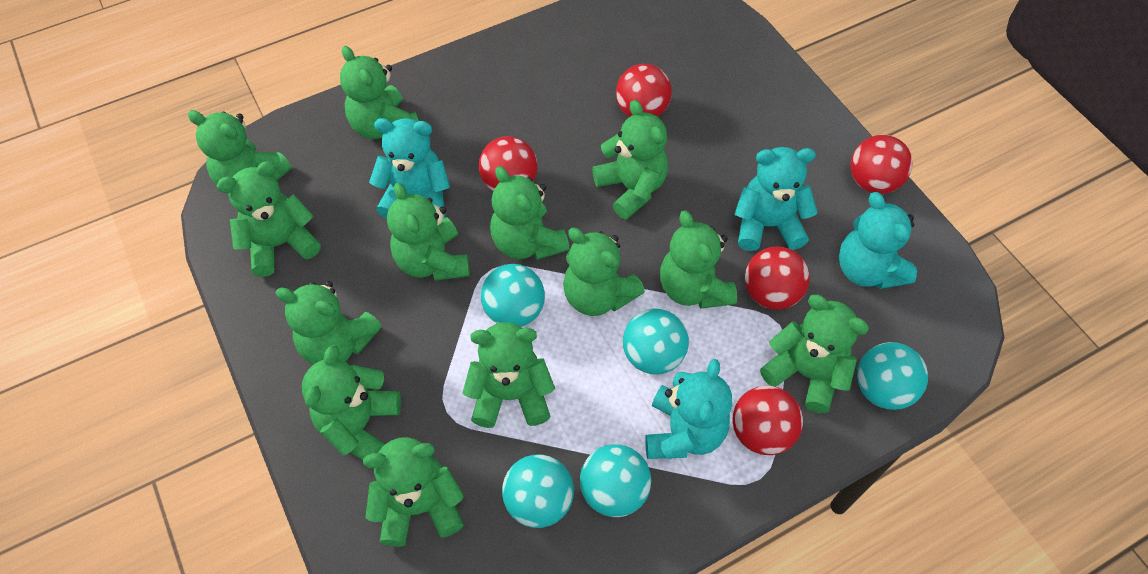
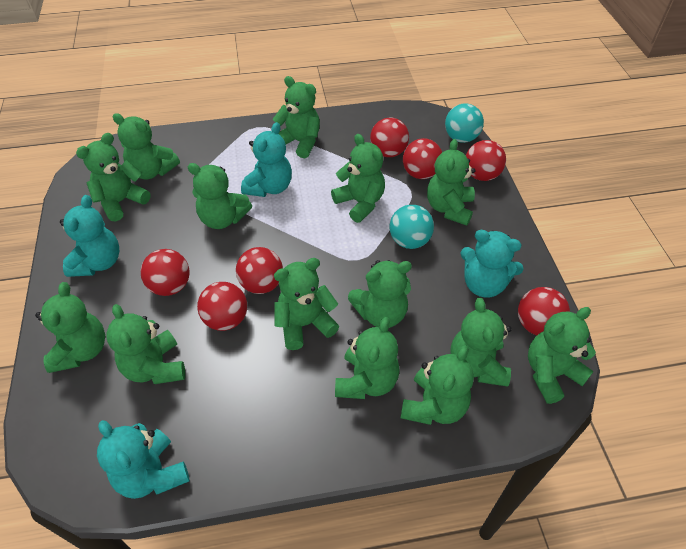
green teddy bear: [188,110,292,185] [216,161,321,277] [275,281,382,365] [302,345,401,460] [340,46,419,139] [363,437,464,547] [387,182,470,281] [462,322,555,428] [490,166,570,260] [563,228,645,316] [592,100,668,220] [660,210,737,309] [760,295,869,413] = 13 -> [35,282,105,373] [76,133,151,222] [106,304,185,384] [113,113,180,179] [188,163,252,229] [273,76,320,158] [274,258,339,350] [331,134,385,223] [335,317,400,399] [348,260,412,328] [401,345,474,425] [427,139,475,226] [451,298,512,387] [528,307,596,404] = 14
red ball: [479,136,538,191] [616,64,672,117] [733,386,803,455] [745,246,810,310] [850,135,912,194] = 5 -> [141,249,190,296] [197,282,247,331] [236,247,283,294] [370,118,409,157] [403,138,442,179] [466,140,506,181] [518,287,570,335] = 7
turquoise ball: [481,264,545,327] [502,455,574,528] [580,444,651,517] [623,309,689,375] [857,342,928,410] = 5 -> [389,205,434,249] [445,103,484,143] = 2

